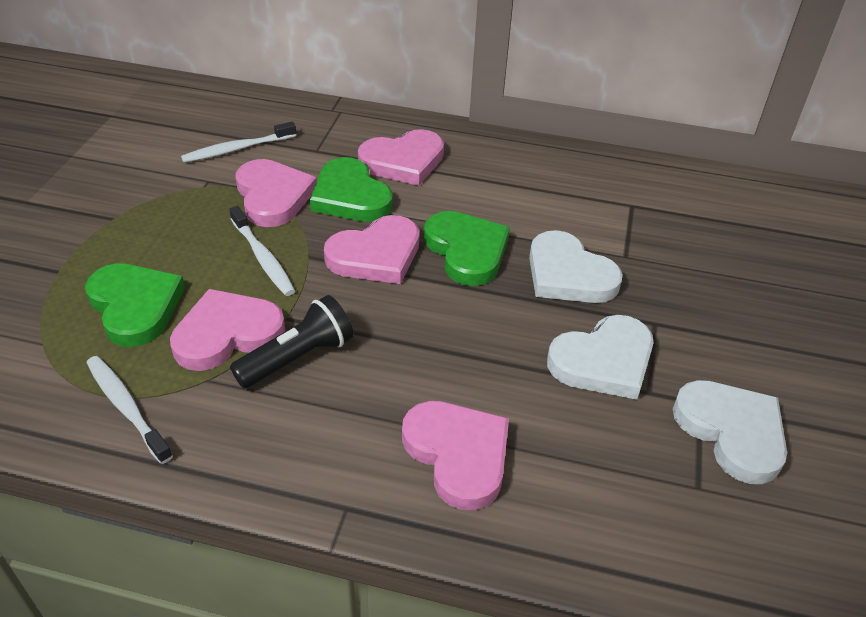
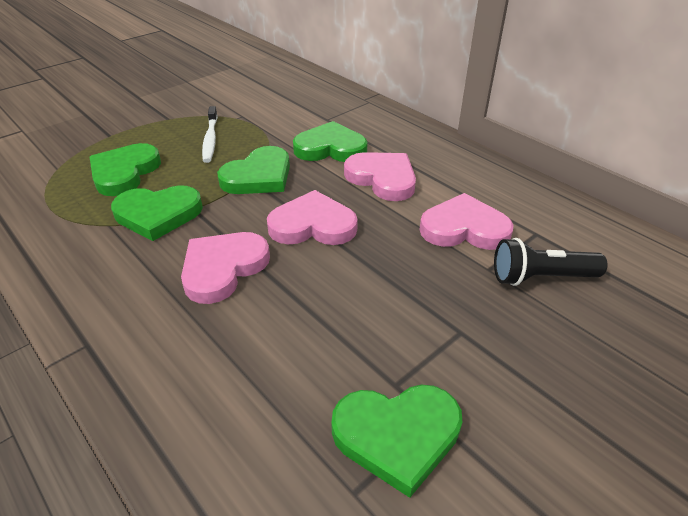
green heart: [85,263,185,347] [310,157,393,222] [424,211,510,286] = 3 -> [90,143,161,196] [111,185,203,241] [217,146,290,194] [293,121,368,162] [331,384,463,498] = 5
pink heart: [170,289,285,371] [235,159,317,227] [324,215,419,284] [358,129,444,186] [402,401,509,510] = 5 -> [181,232,270,304] [267,190,358,245] [344,152,416,201] [419,193,514,250] = 4
white heart: [529,230,623,303] [547,315,654,400] [673,380,787,484] = 3 -> none = 0
white toothbrush: [86,356,173,464] [181,122,296,163] [229,206,295,296] = 3 -> [202,106,218,163] = 1

